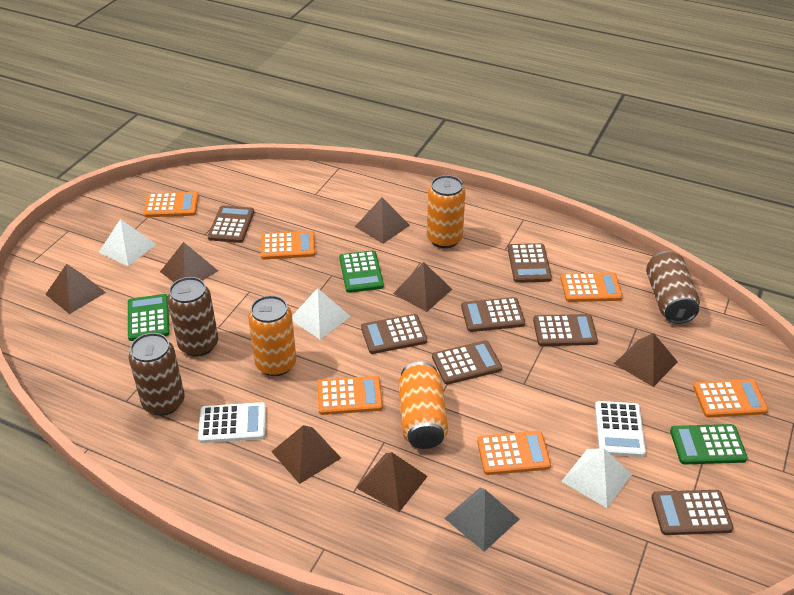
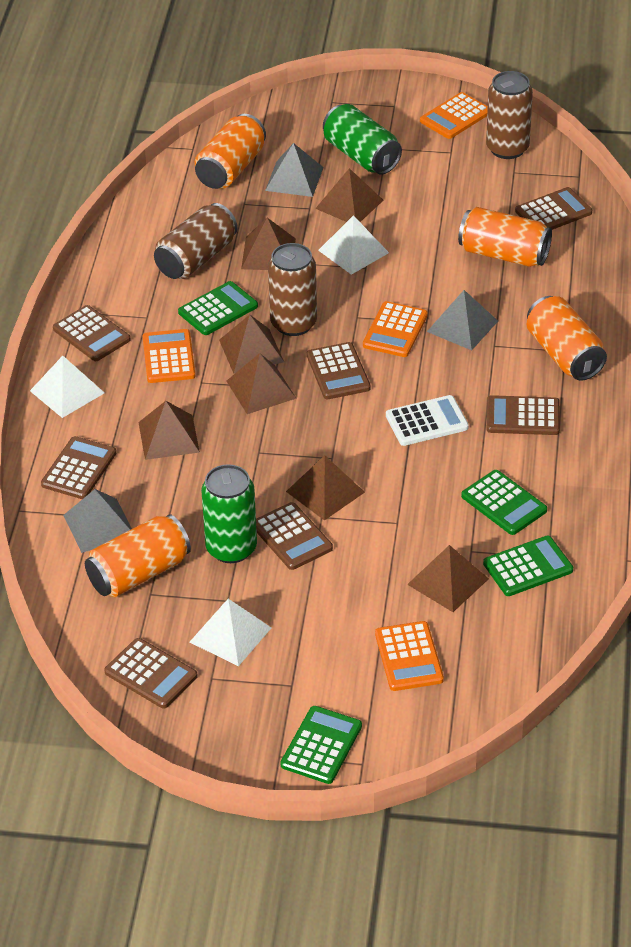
green calculator: [128,294,170,341] [339,250,384,293] [670,424,748,464] = 3 -> [178,281,258,335] [280,706,362,784] [461,470,547,535] [483,536,573,596] = 4
green can: none = 0 -> [201,464,257,563] [323,104,402,174] = 2
grey pyramid: [444,488,519,552] = 1 -> [63,489,132,553] [265,143,324,197] [427,290,498,350] = 3
orange calculator: [144,192,199,217] [261,231,315,259] [317,376,383,415] [477,431,551,475] [560,272,623,302] [693,379,768,418] = 6 -> [143,329,195,383] [363,301,428,357] [375,621,444,691] [420,92,488,139] = 4
orange can: [248,295,297,376] [398,362,448,449] [427,175,465,248] = 3 -> [85,514,191,597] [195,114,266,189] [458,207,552,267] [527,296,607,381] = 4
white calculator: [198,402,266,443] [595,401,646,457] = 2 -> [386,395,469,446] = 1

